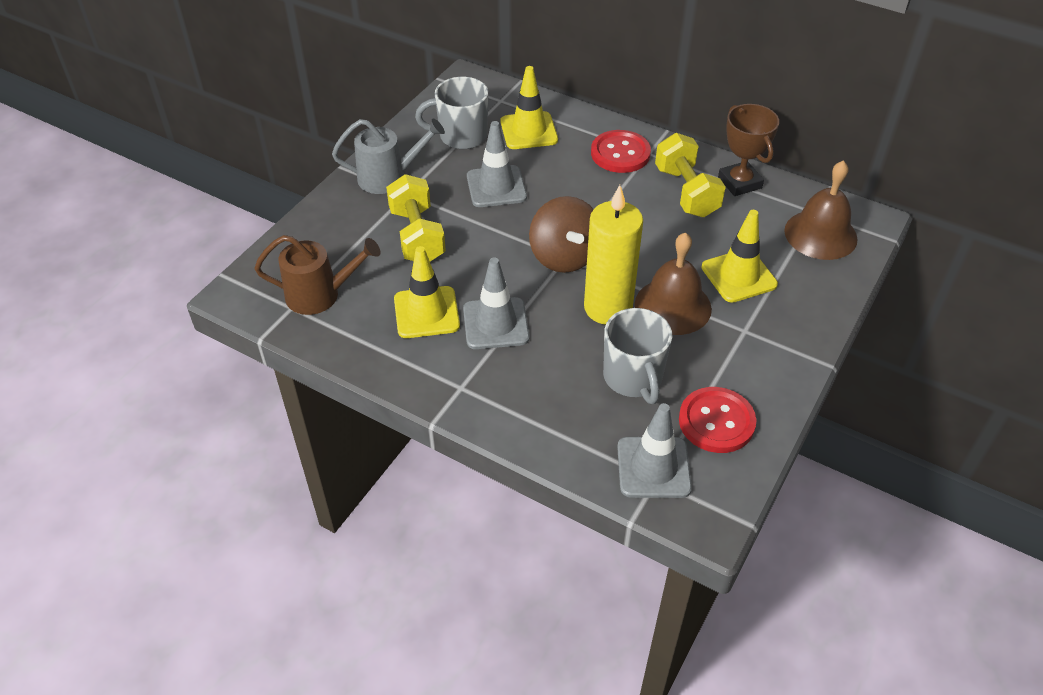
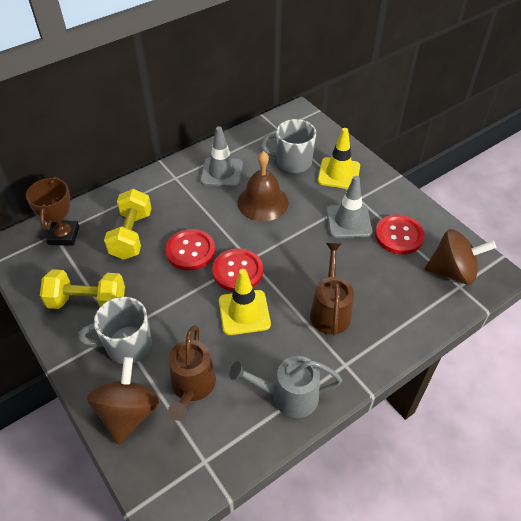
brown bell: [635,232,712,335] [784,160,858,260] = 2 -> [238,151,289,221] = 1
brown spinning top: [529,196,594,273] = 1 -> [87,357,159,445] [424,229,497,285] = 2
brown watering can: [254,235,381,315] = 1 -> [168,325,216,421] [310,243,354,336] = 2
grey traffic cone: [463,257,529,349] [467,121,527,207] [617,403,692,498] = 3 -> [200,127,243,187] [326,176,372,238] = 2
red button: [591,130,651,173] [679,387,757,453] = 2 -> [165,229,215,270] [212,248,263,292] [375,215,425,254] = 3
yellow candle: [584,185,643,325] = 1 -> none = 0
yellow traffic cone: [394,246,460,338] [501,66,558,149] [702,210,778,303] = 3 -> [219,269,271,335] [318,128,360,189] = 2

